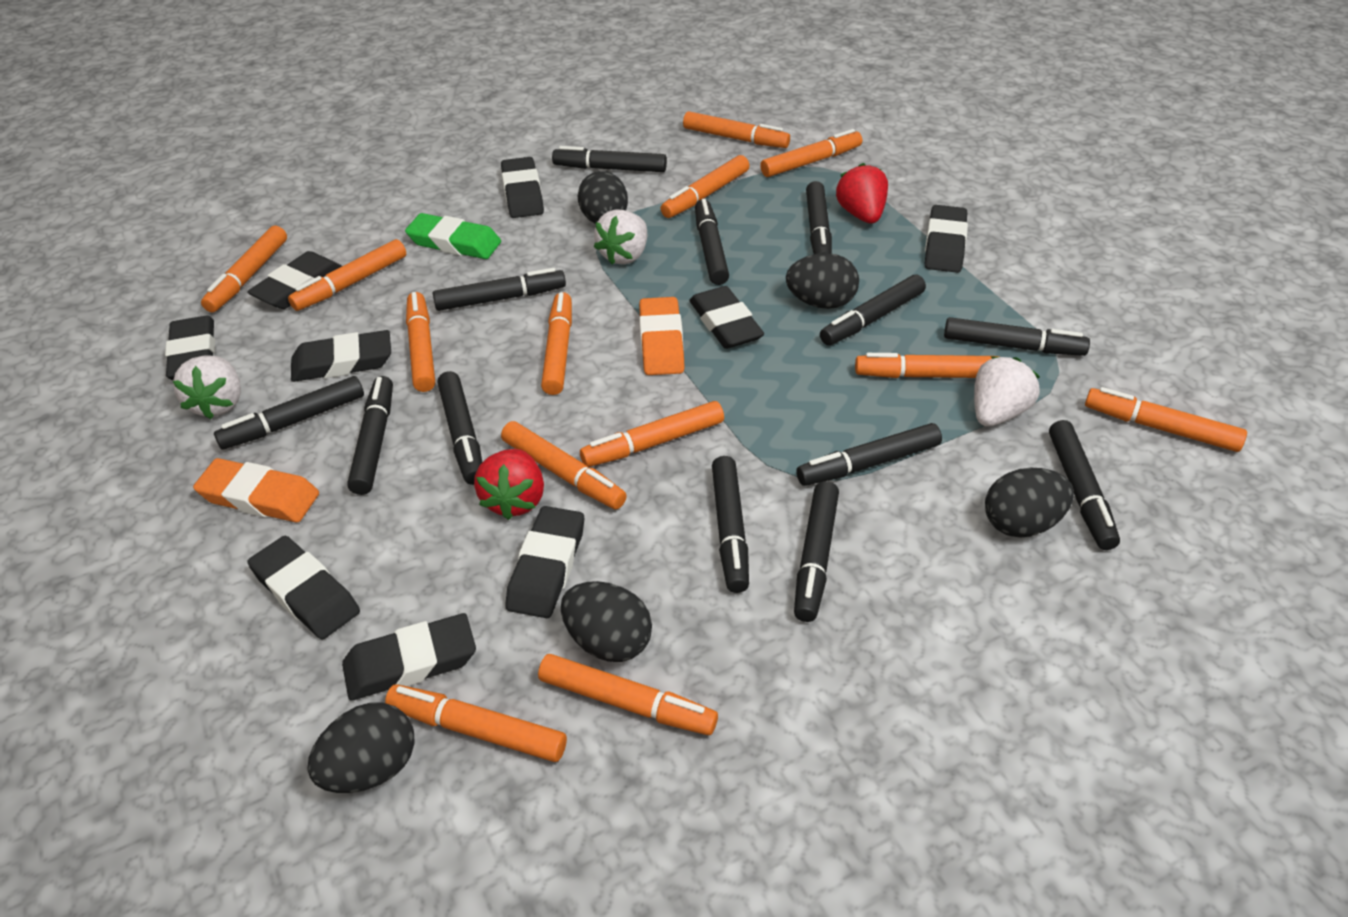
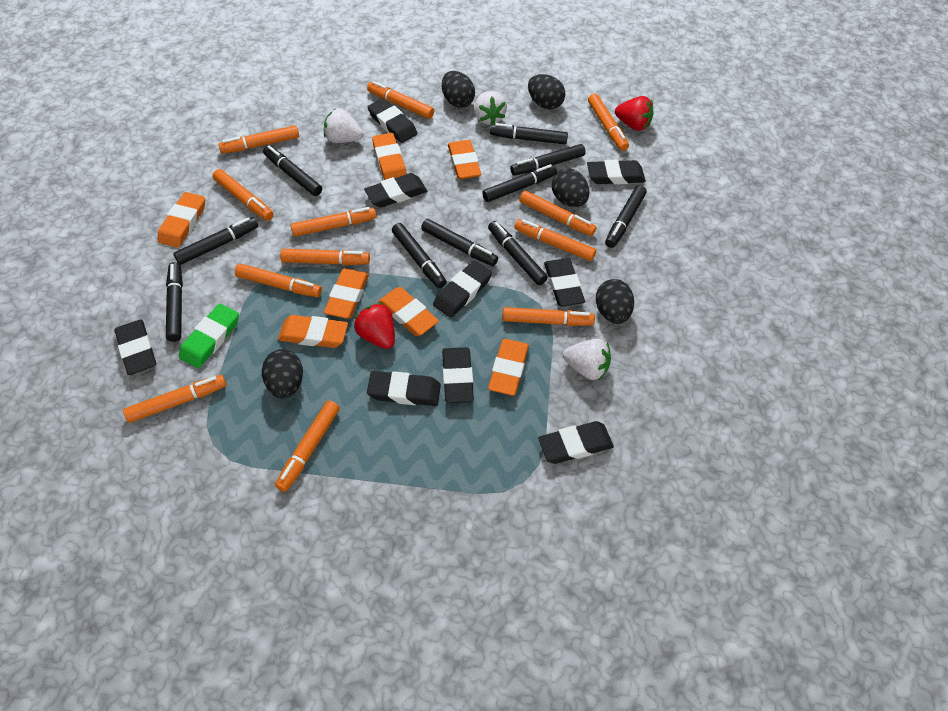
black marker: [214,376,364,449] [347,376,393,495] [433,268,566,311] [438,371,482,485] [552,146,667,172] [695,199,729,285] [712,456,749,593] [794,481,839,622] [796,423,942,486] [806,181,832,254] [820,275,926,345] [944,317,1090,356] [1049,420,1120,550] = 13 -> [166,262,183,342] [173,217,258,265] [263,146,322,196] [392,223,447,288] [421,219,498,266] [482,164,557,202] [488,221,548,285] [490,123,568,144] [510,144,586,176] [605,185,647,248] = 10
orange eraser: [193,458,319,522] [639,297,685,375] = 2 -> [158,192,205,248] [278,315,348,348] [324,269,369,319] [372,133,407,180] [378,287,439,336] [448,140,481,179] [488,339,529,396] = 7
orange marker: [201,226,287,312] [288,239,406,311] [385,684,567,762] [406,292,435,392] [501,421,627,509] [538,654,718,735] [541,292,572,395] [580,401,724,467] [661,155,749,218] [683,111,790,148] [760,129,862,177] [855,353,999,378] [1085,387,1247,452] = 13 -> [123,375,227,423] [212,169,274,221] [218,125,299,154] [235,263,322,297] [275,401,340,492] [280,249,370,265] [290,207,377,237] [367,81,434,119] [502,307,595,326] [514,219,596,261] [519,191,596,236] [588,93,629,151] = 12

